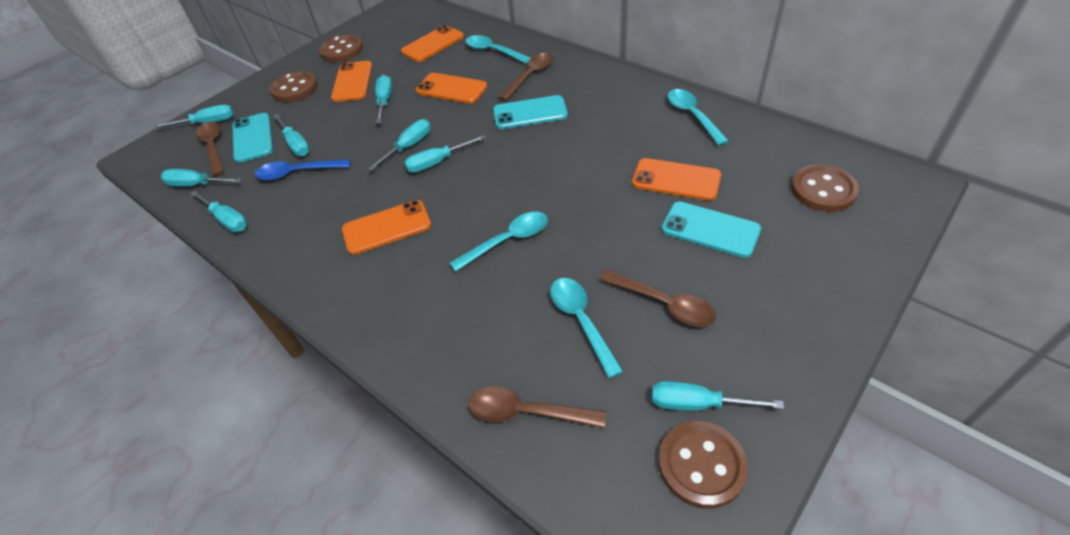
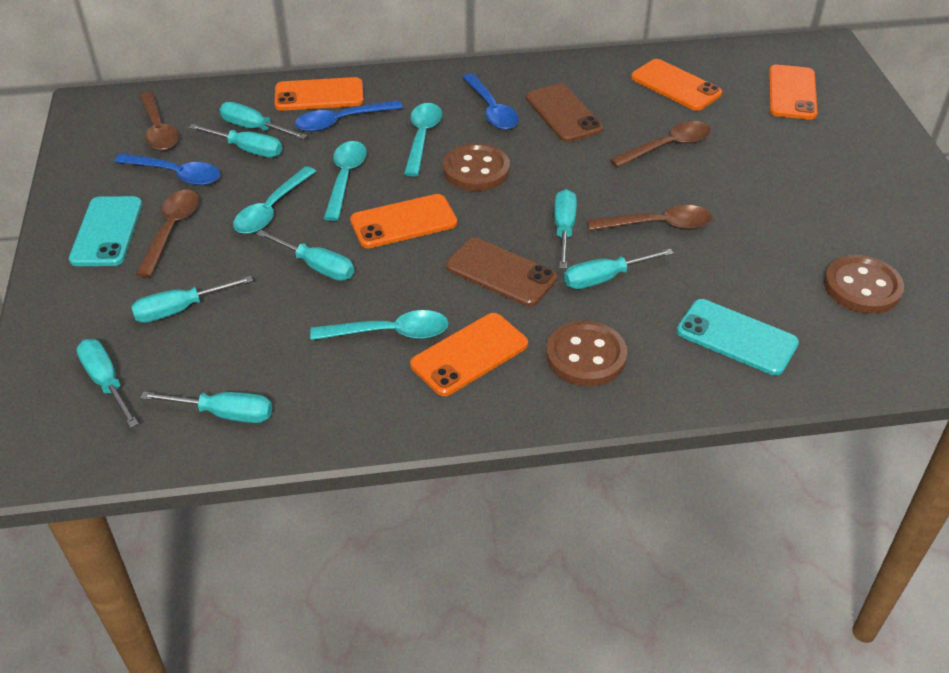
blue spoon: [255,159,350,181] = 1 -> [114,153,220,185] [295,100,403,132] [462,73,519,130] = 3
brown button: [270,71,318,102] [319,34,363,62] [658,421,748,509] [791,164,859,212] = 4 -> [443,143,510,191] [546,321,627,386] [824,255,904,314] = 3
brown phone: none = 0 -> [446,238,557,307] [526,84,603,142] = 2
turquoise phone: [232,113,273,163] [493,95,568,129] [661,202,761,258] = 3 -> [69,196,142,266] [677,299,799,375] = 2

